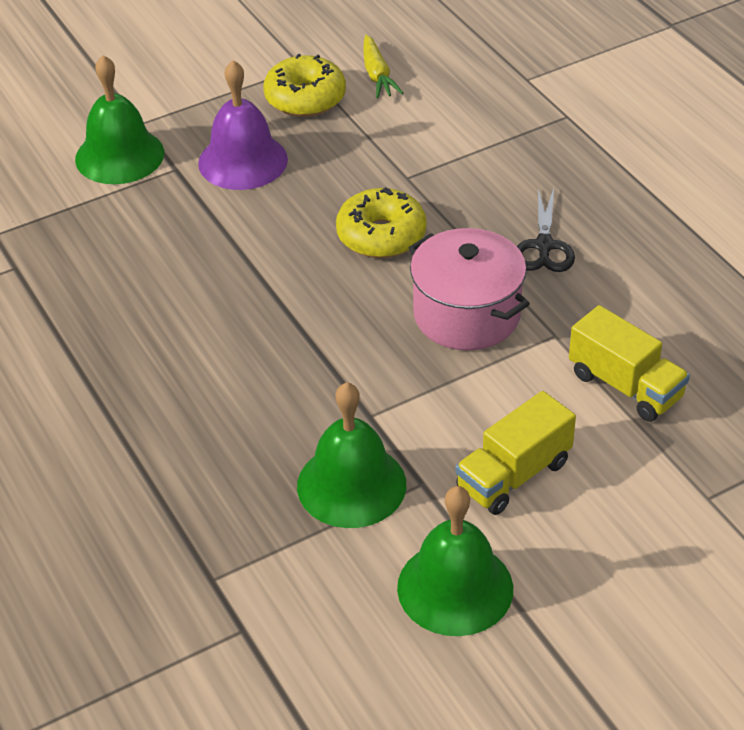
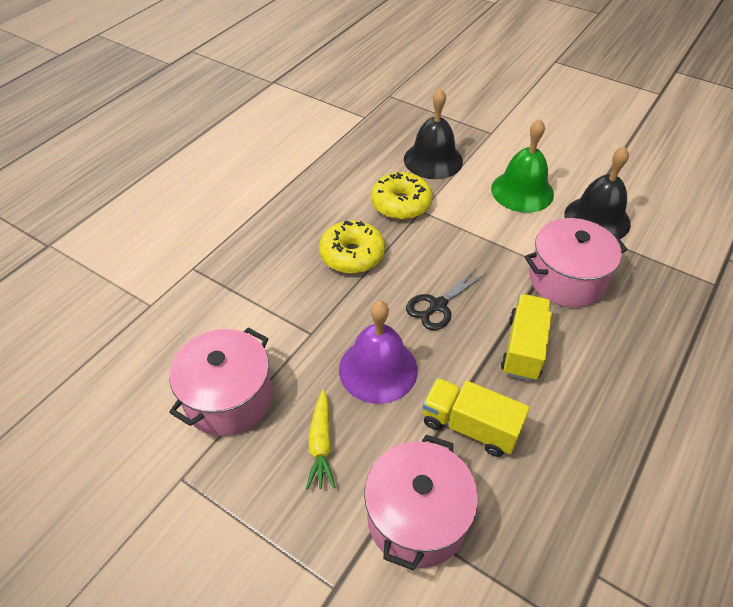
black bell: none = 0 -> [404,88,463,179] [564,146,631,239] = 2
green bell: [75,55,164,184] [297,382,406,528] [397,486,513,636] = 3 -> [491,119,554,213] = 1
pink pot: [409,228,530,351] = 1 -> [169,328,272,436] [364,435,478,571] [525,218,628,307] = 3

